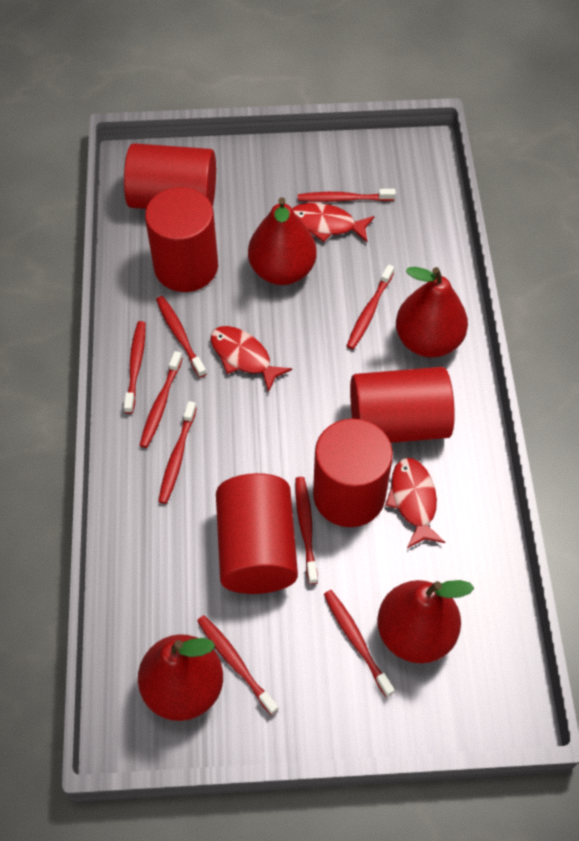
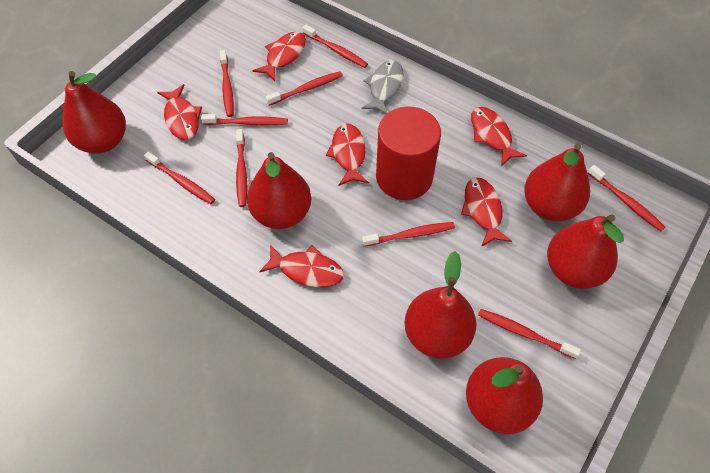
grey fish: none = 0 -> [361,60,404,114] = 1
red cylinder: [124,143,216,209] [145,187,218,292] [216,473,298,594] [313,418,393,527] [350,367,455,443] = 5 -> [376,106,441,200] = 1
red fish: [211,326,292,393] [292,203,375,242] [385,458,445,548] = 3 -> [157,84,202,140] [252,32,306,81] [259,244,344,287] [326,123,369,186] [461,177,512,247] [471,107,527,167] = 6
red pear: [138,634,223,721] [248,197,317,285] [377,580,474,663] [396,267,468,358] = 4 -> [63,71,126,153] [247,152,311,229] [405,251,477,359] [466,357,543,434] [524,143,590,221] [547,214,624,289] = 6

